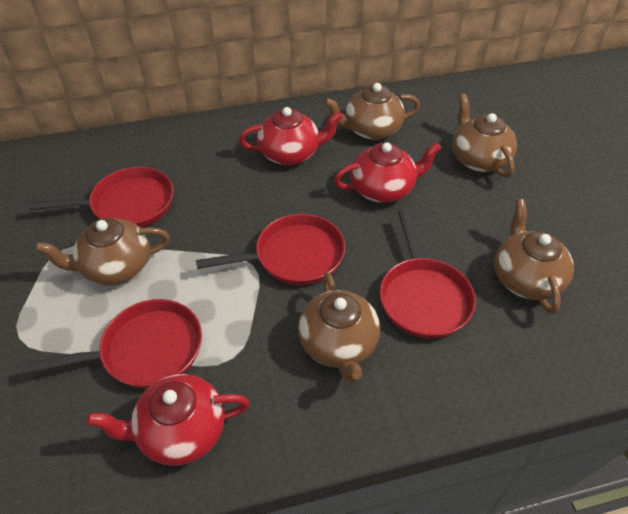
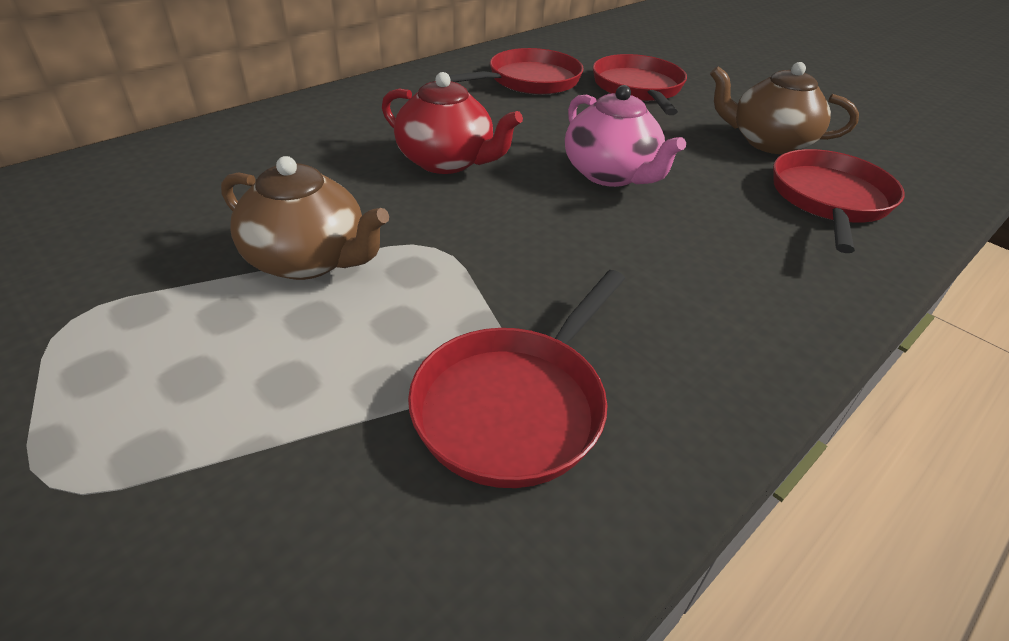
brown teapot: [35,218,170,285] [298,272,380,383] [323,83,420,140] [452,93,517,178] [494,199,574,314] = 5 -> [221,156,389,280] [710,62,859,154] = 2
pink teapot: none = 0 -> [565,85,686,187] = 1
red teapot: [87,374,250,466] [239,107,343,165] [334,142,442,203] = 3 -> [382,72,523,174] = 1

